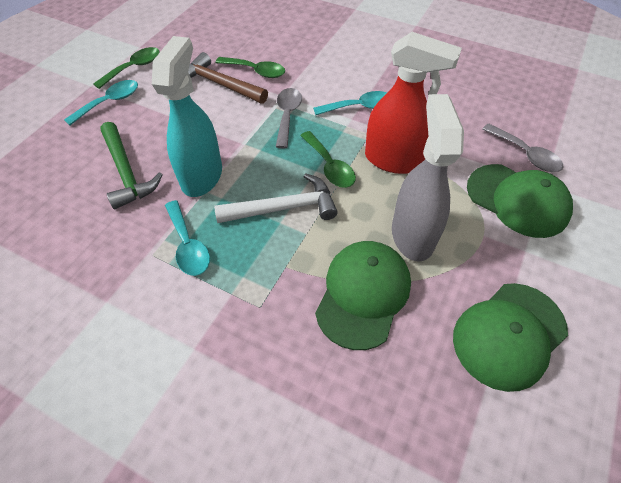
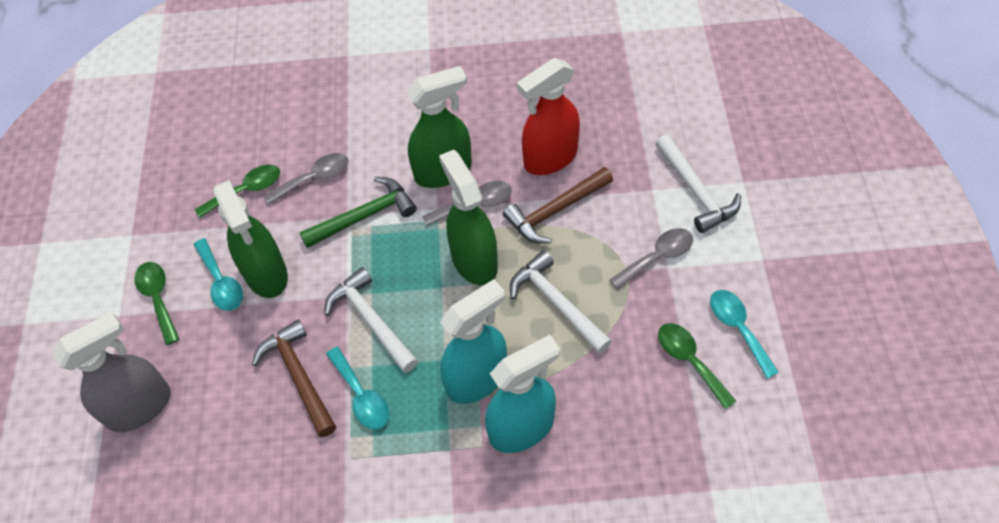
brown hammer: [188,52,268,104] = 1 -> [252,319,336,437] [503,167,613,244] = 2
green cap: [315,241,411,350] [453,283,568,392] [467,164,573,238] = 3 -> none = 0
green spray bottle: none = 0 -> [213,180,288,298] [407,66,472,188] [439,150,498,285] = 3
grey spoon: [276,88,302,149] [482,124,563,172] = 2 -> [264,153,348,205] [422,181,512,226] [610,228,693,289] = 3
turquoise spray bottle: [152,36,222,197] = 1 -> [440,279,507,404] [485,335,560,453] = 2
white hammer: [214,173,338,223] = 1 -> [324,267,418,373] [510,250,612,354] [655,135,741,233] = 3

